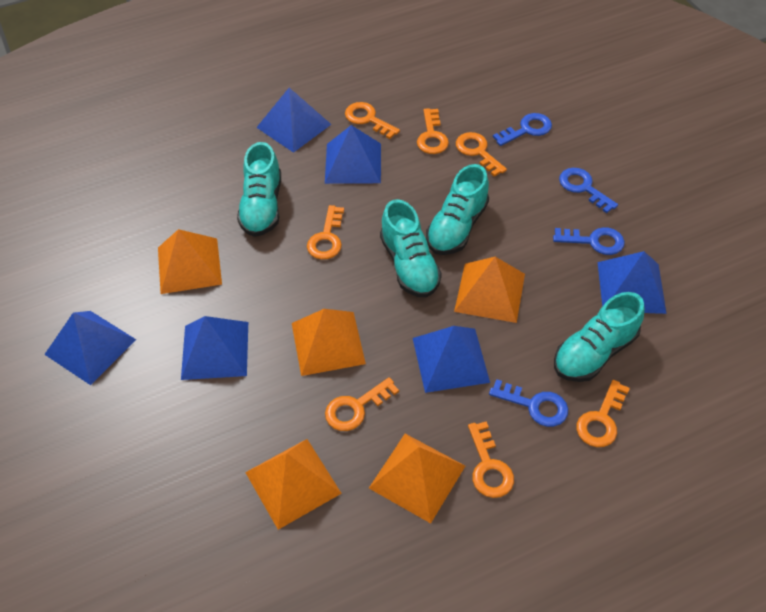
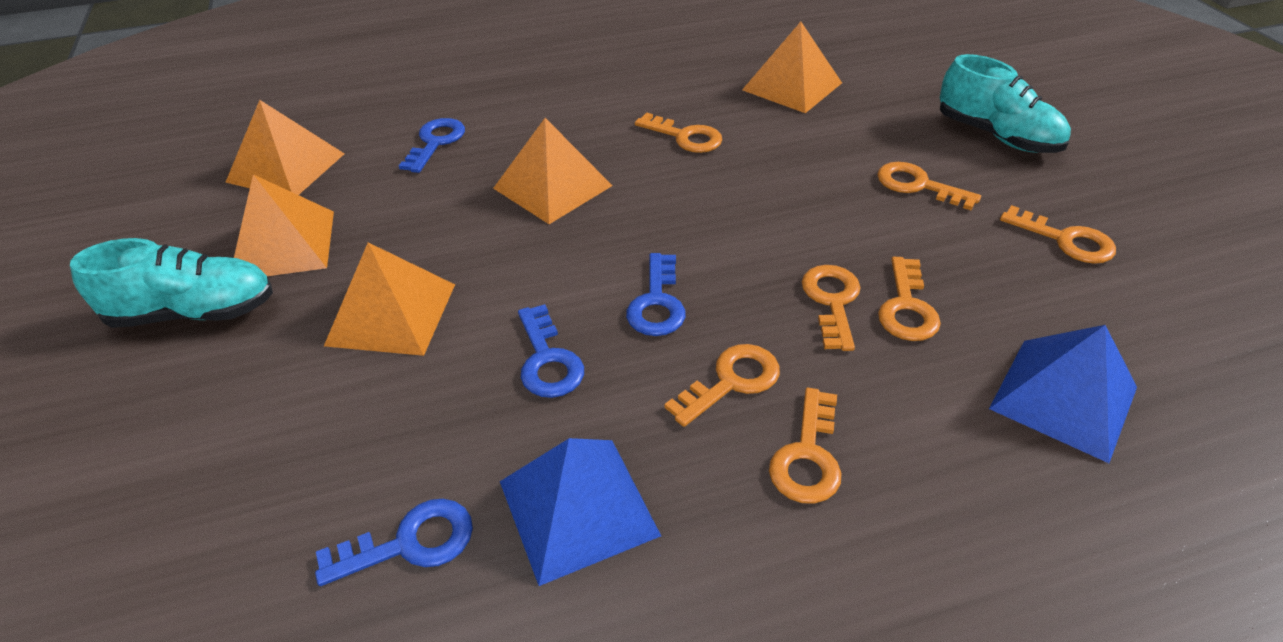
blue pyramid: [44,311,136,385] [181,316,248,380] [256,88,332,153] [325,125,381,184] [413,326,490,393] [597,251,667,314] = 6 -> [500,438,661,586] [989,325,1137,463] = 2
turquoise shoe: [237,142,281,237] [380,199,442,298] [426,164,489,255] [554,292,645,382] = 4 -> [70,238,273,328] [940,54,1071,153] = 2

